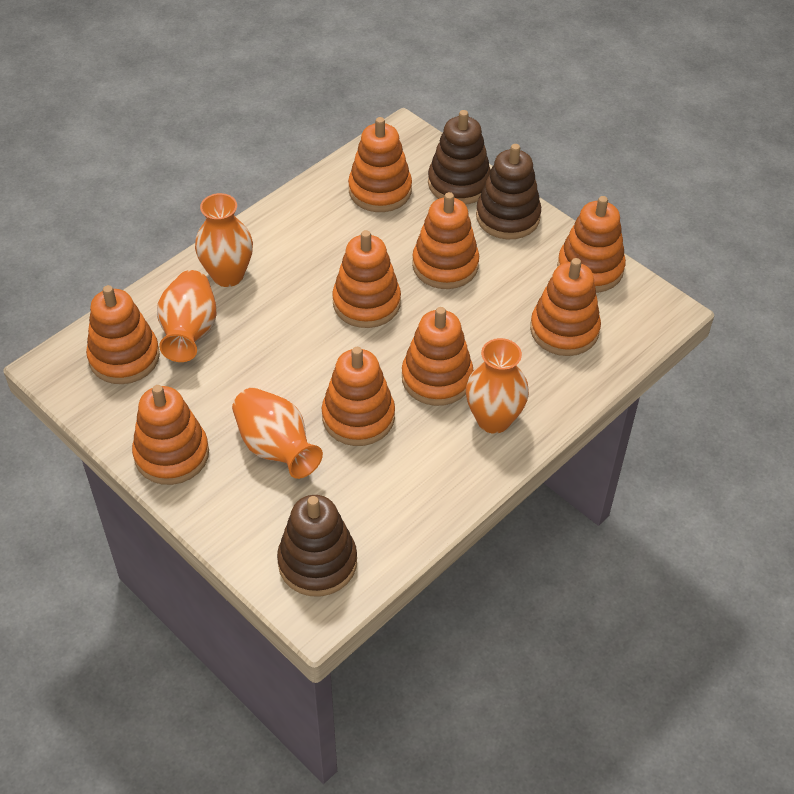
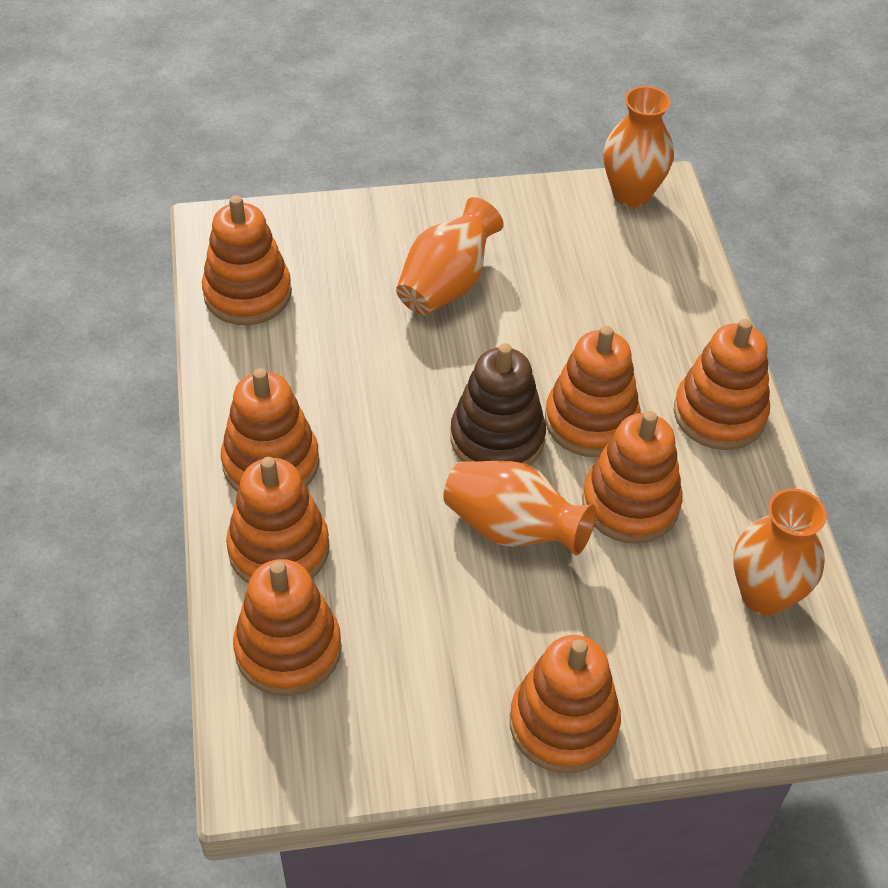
brown stacking toy: [277,495,357,597] [428,110,491,205] [476,144,541,239] = 3 -> [451,343,546,465] = 1
orange stacking toy: [86,285,160,384] [132,385,209,485] [322,347,395,446] [332,230,401,328] [348,117,412,212] [402,307,474,406] [412,192,479,289] [530,258,601,356] [557,196,626,293] = 9 -> [202,195,292,325] [221,368,319,492] [226,457,329,584] [233,559,342,696] [510,635,621,773] [545,326,640,457] [582,411,683,544] [674,319,770,450] = 8

